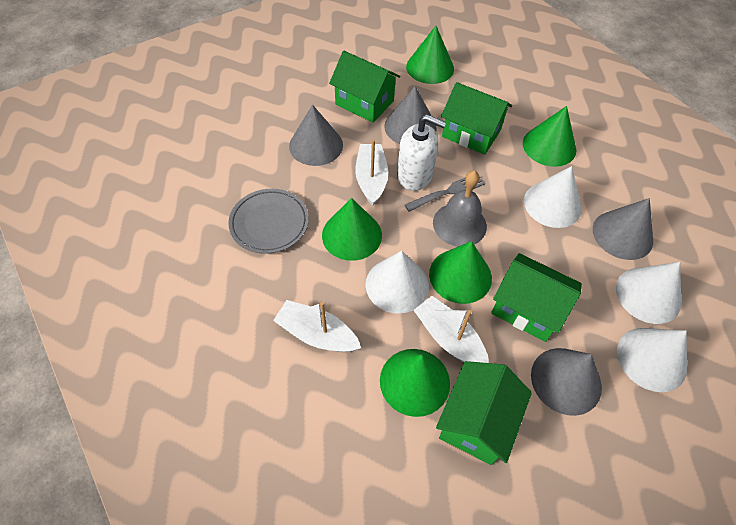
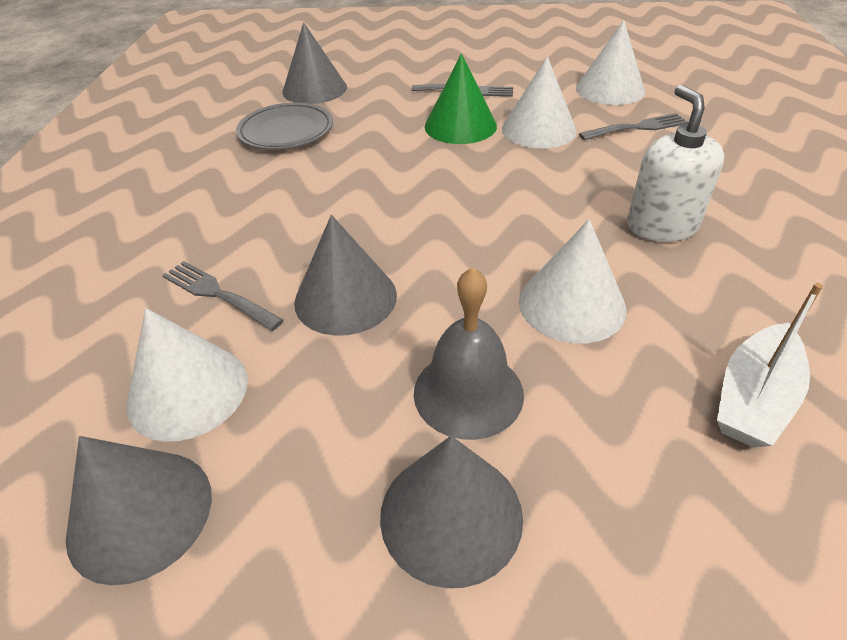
green cone: [322,198,382,261] [380,349,450,417] [406,26,454,84] [429,241,492,304] [523,106,576,167] = 5 -> [425,53,497,144] = 1
green house: [329,51,400,123] [436,361,532,465] [441,82,512,155] [491,253,582,342] = 4 -> none = 0
grey fork: [405,176,485,212] = 1 -> [162,261,284,331] [412,84,513,97] [579,113,688,140] = 3
white boat: [273,300,361,352] [355,139,388,206] [414,296,489,363] = 3 -> [717,283,823,447] = 1

